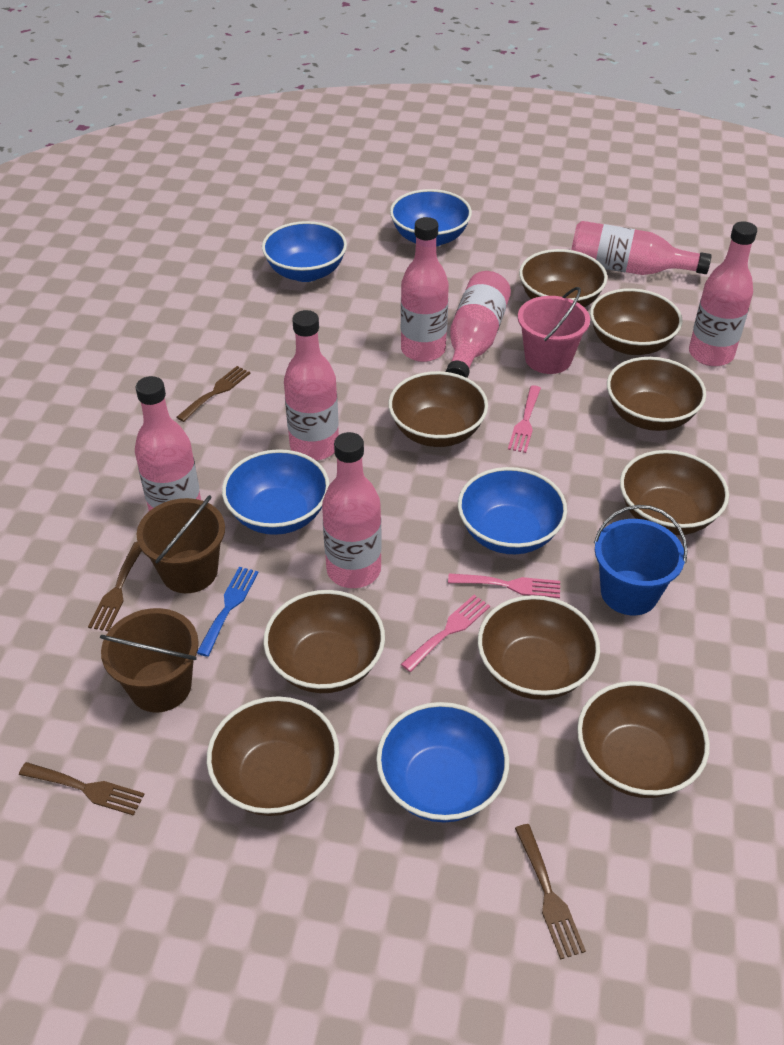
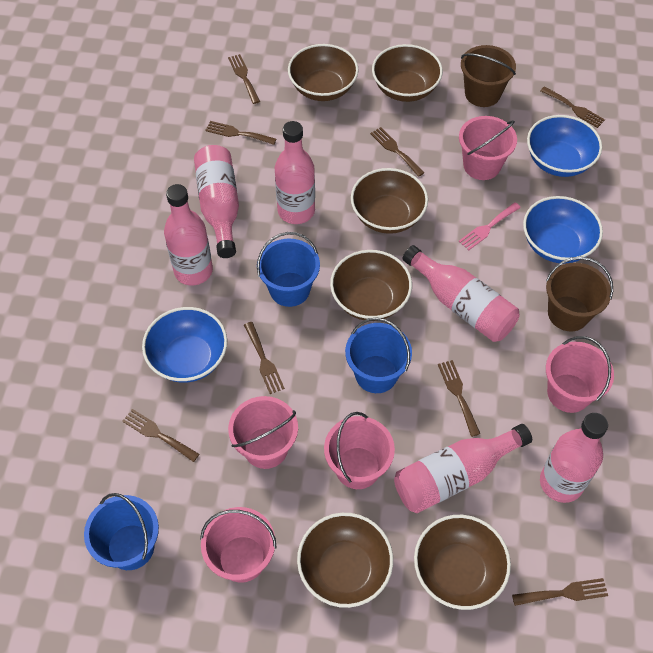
blue bowl: [222,449,330,535] [262,221,347,282] [376,702,509,823] [390,189,472,247] [458,467,567,554] = 5 -> [142,307,227,383] [523,196,603,264] [527,115,602,177] = 3
blue bucket: [594,505,688,615] = 1 -> [84,493,159,570] [257,232,320,307] [345,317,412,393] = 3
blue fork: [197,567,258,657] = 1 -> none = 0
brown bowl: [207,696,339,816] [263,590,385,693] [388,371,488,447] [478,595,600,700] [519,249,607,307] [577,681,710,798] [590,288,682,355] [607,357,706,431] [620,450,729,535] = 9 -> [288,44,359,101] [297,513,393,608] [330,250,412,321] [351,168,428,234] [372,44,443,102] [414,515,511,610] = 6
brown fork: [19,762,145,816] [88,542,142,632] [176,366,250,422] [515,824,586,960] = 4 -> [122,409,199,462] [205,121,276,145] [228,54,260,104] [244,322,285,394] [370,127,425,177] [438,360,480,437] [512,578,608,606] [540,87,605,128] = 8
pink bottle: [135,376,201,511] [284,310,339,460] [322,432,382,588] [401,217,449,362] [446,271,511,378] [571,221,712,275] [689,221,757,366] = 7 -> [164,184,213,286] [194,145,239,258] [275,121,315,224] [394,424,532,513] [402,245,520,342] [540,413,608,503] = 6
pink bucket: [518,287,590,374] = 1 -> [200,507,277,583] [228,396,298,469] [324,412,395,489] [459,116,517,180] [546,336,614,413] = 5
pink fork: [401,595,490,672] [448,573,560,598] [508,385,541,453] = 3 -> [459,202,521,250] = 1

